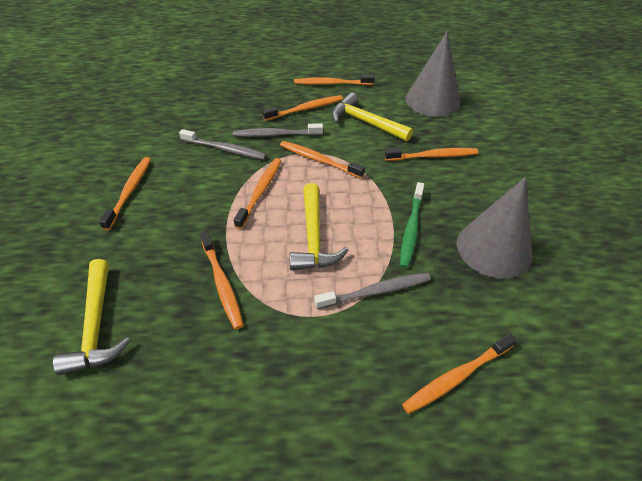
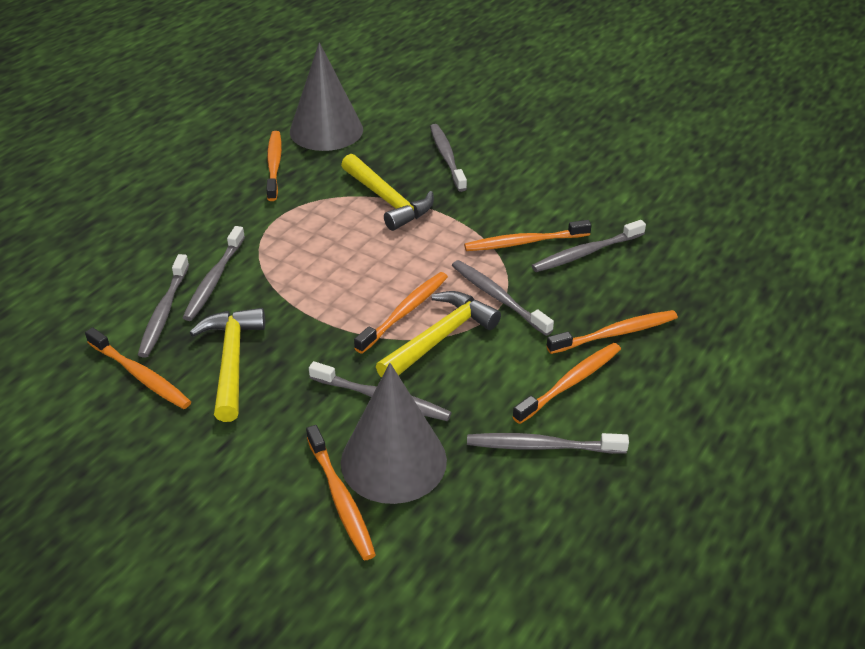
green toothbrush: [400,182,424,268] = 1 -> none = 0
grey toothbrush: [179,129,266,160] [233,123,323,137] [314,273,431,309] = 3 -> [138,254,189,358] [182,226,245,321] [309,361,452,421] [430,124,467,192] [452,260,554,336] [467,433,629,454] [532,220,646,272] = 7
orange toothbrush: [99,157,151,230] [200,231,244,330] [234,158,281,229] [262,95,343,121] [280,141,365,178] [294,74,374,85] [385,148,478,161] [402,333,516,414] = 8 -> [85,327,191,409] [266,131,282,201] [306,425,376,560] [354,272,448,354] [464,220,592,251] [512,343,621,424] [547,310,678,354] = 7

